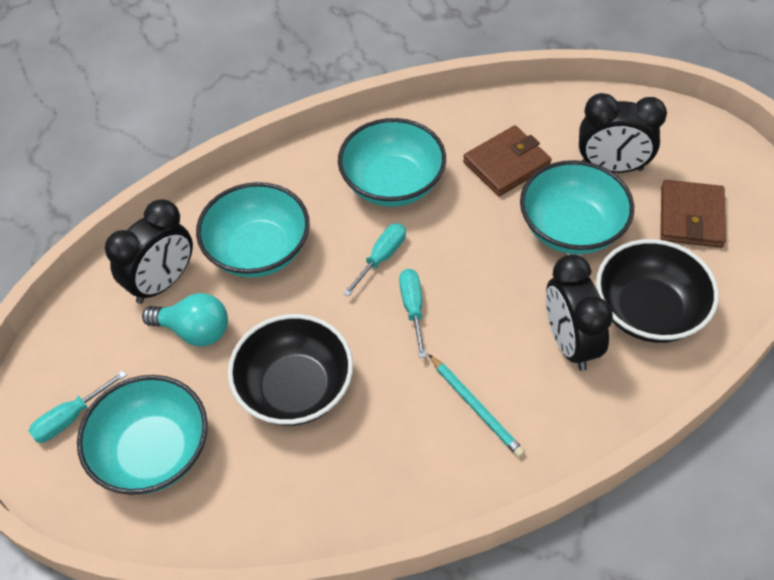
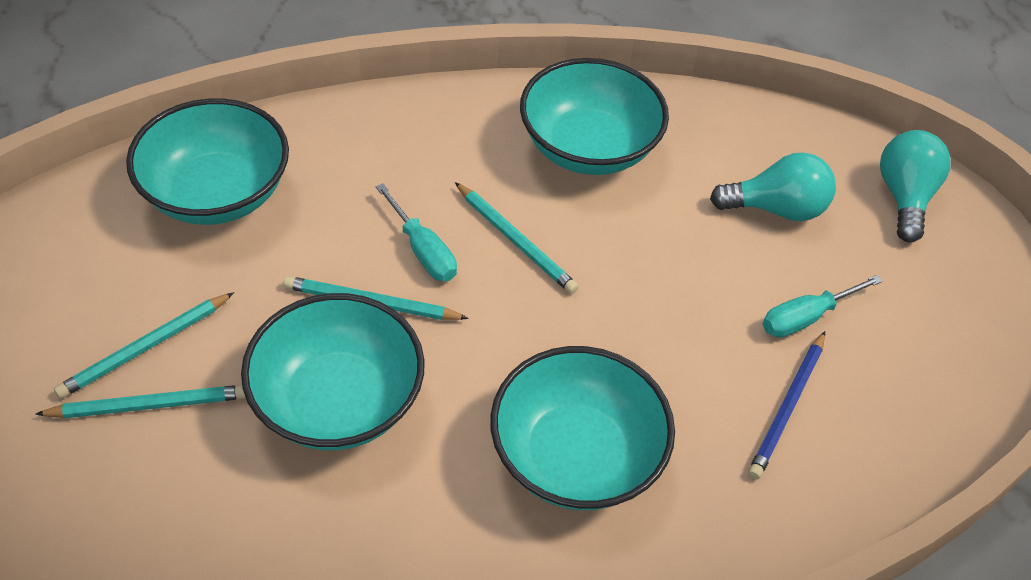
black bowl: [228,314,353,426] [596,239,719,343] = 2 -> none = 0
black clock: [105,199,193,304] [546,254,613,371] [579,93,667,173] = 3 -> none = 0
blue pencil: none = 0 -> [748,331,825,480] = 1
brown wallet: [463,125,552,196] [660,180,726,248] = 2 -> none = 0
turquoise light bulb: [142,293,228,346] = 1 -> [710,152,836,221] [880,130,951,242] = 2
turquoise pencil: [428,354,525,458] = 1 -> [35,385,246,418] [54,292,234,399] [283,276,469,320] [455,182,579,294] = 4
turquoise screwdriver: [28,371,127,443] [343,223,406,297] [399,269,426,358] = 3 -> [376,183,457,281] [763,275,883,338] = 2

